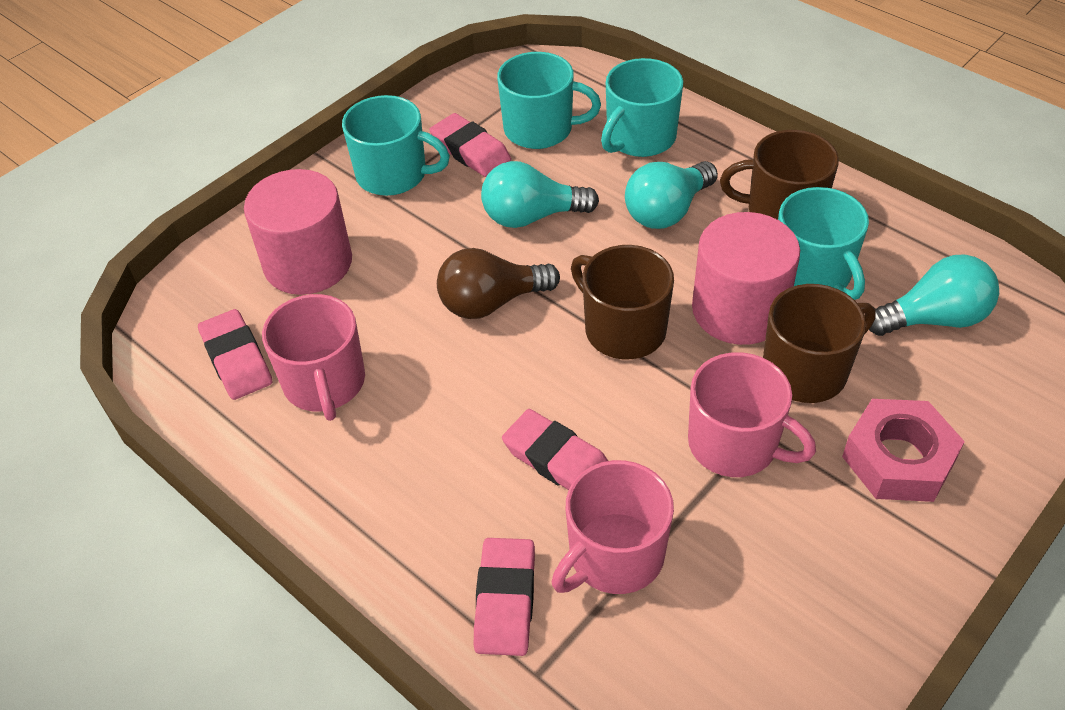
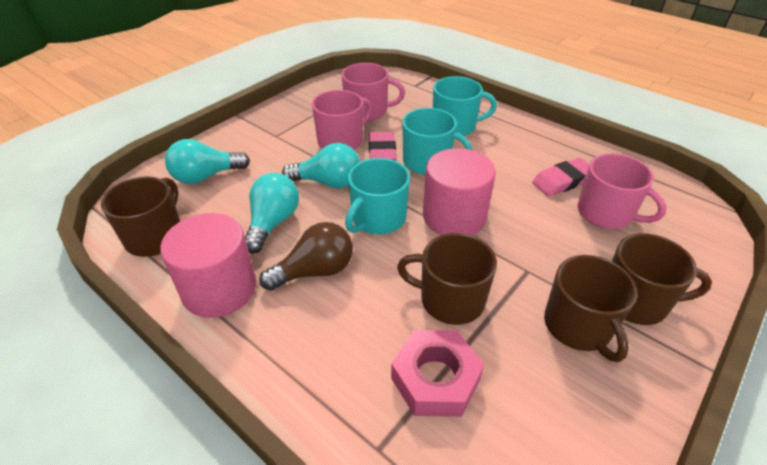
brown mug: [571,245,674,359] [720,130,839,220] [763,284,876,403] = 3 -> [101,176,180,257] [397,233,497,325] [544,255,637,362] [612,233,712,325] = 4
pink eraser: [198,309,273,400] [429,113,511,177] [474,538,535,656] [502,409,608,490] = 4 -> [369,132,396,161] [532,158,589,196] = 2
turquoise mug: [342,95,450,196] [497,52,601,149] [601,58,683,157] [778,187,869,300] = 4 -> [345,158,410,235] [402,108,472,175] [433,76,497,136] = 3

